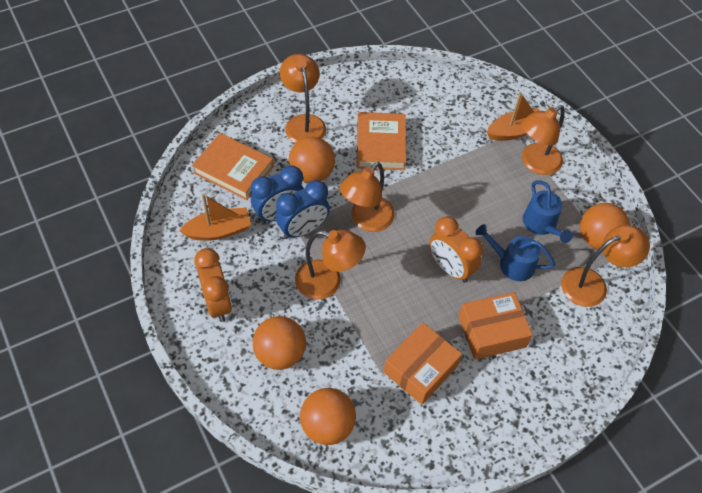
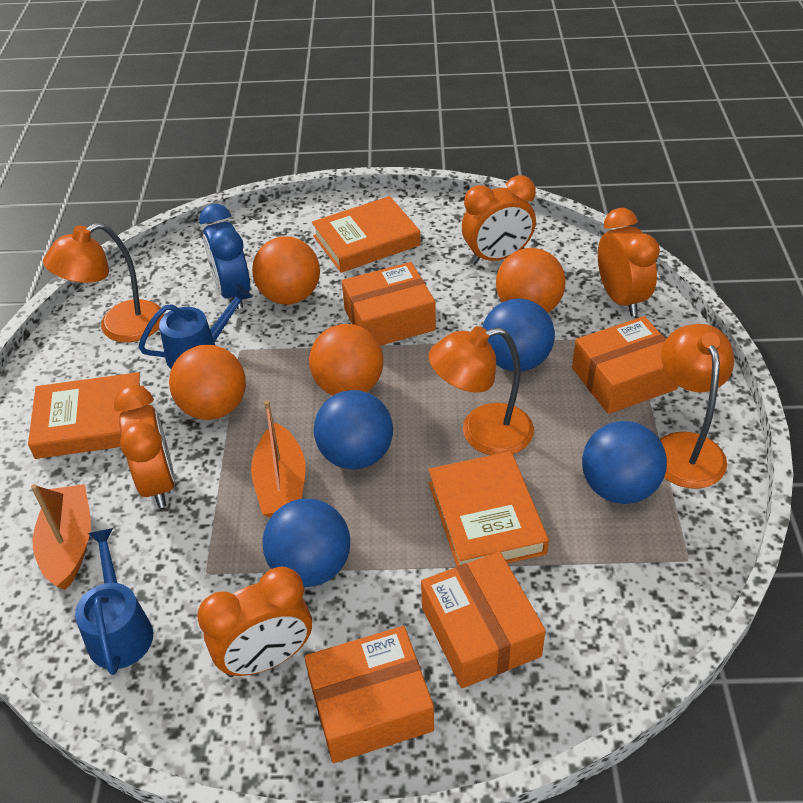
blue ball: none = 0 -> [263,499,350,587] [314,390,393,470] [482,298,555,371] [582,421,667,504] = 4
blue clock: [251,165,304,223] [275,180,330,239] = 2 -> [199,204,250,309] = 1
orange book: [192,133,274,200] [356,112,406,170] = 2 -> [28,372,144,459] [312,196,421,273] [428,451,549,566] = 3
orange box: [384,323,462,405] [458,292,533,360] = 2 -> [305,626,434,763] [342,262,436,346] [421,552,546,688] [572,316,678,414] = 4
orange clock: [194,248,232,322] [429,216,483,283] = 2 -> [114,385,175,508] [197,566,312,677] [462,175,536,265] [598,208,660,317] = 4
orange lamp: [280,54,326,143] [295,230,366,300] [340,162,395,232] [521,105,565,175] [561,225,650,307] = 5 -> [43,223,164,342] [429,326,534,455] [660,324,734,489] = 3

